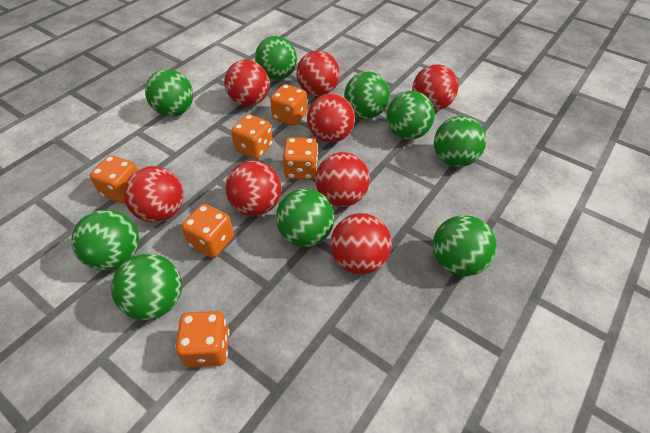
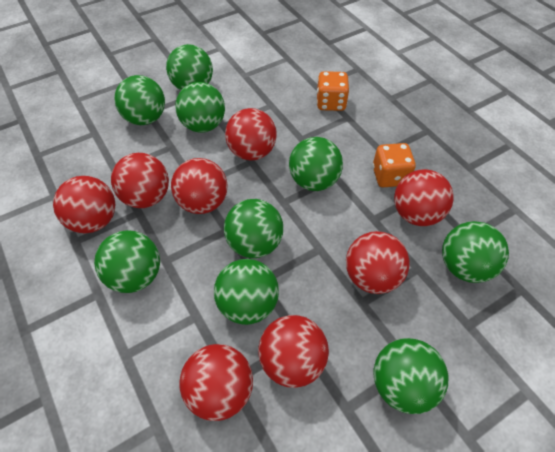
orange dice: [90,155,138,203] [175,311,230,367] [181,204,234,258] [231,114,273,159] [270,84,307,126] [283,137,318,180] = 6 -> [317,71,349,111] [373,143,416,187] = 2

